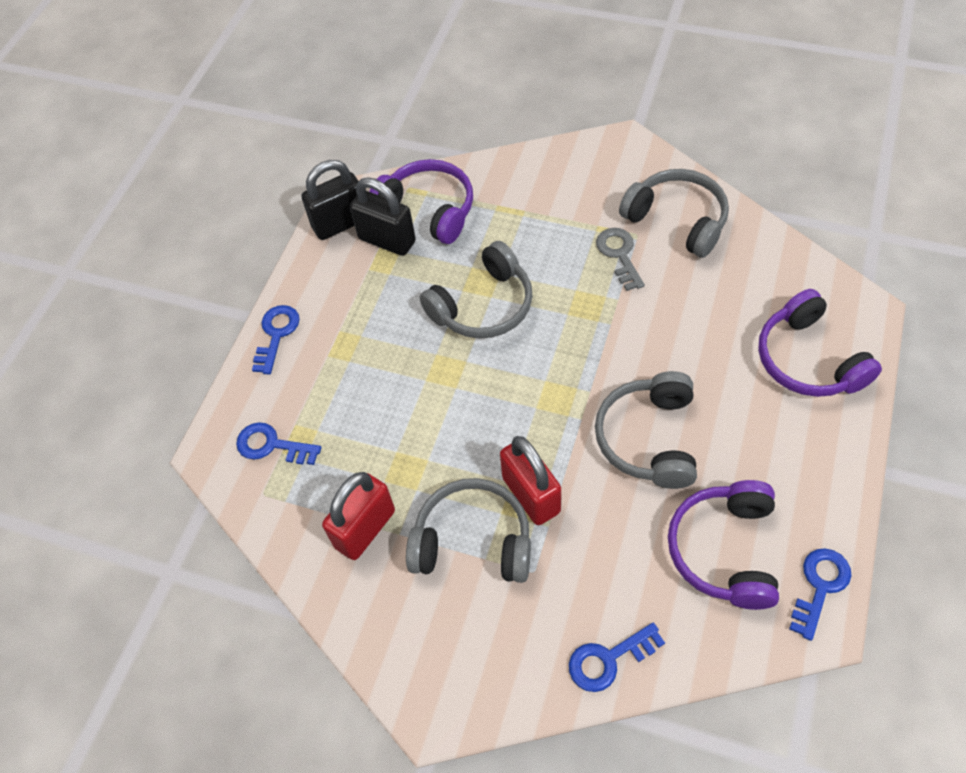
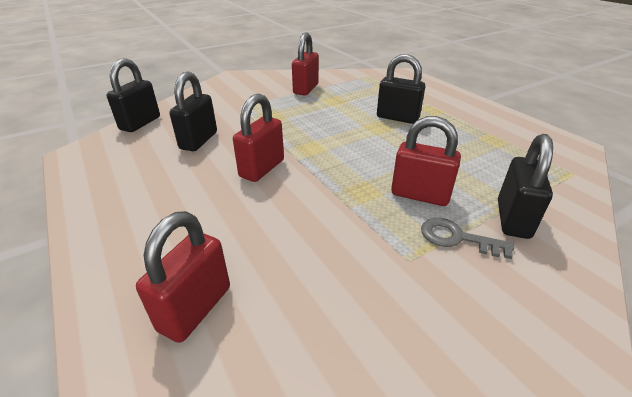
black padlock: [301,160,359,240] [350,177,416,256] = 2 -> [107,58,160,132] [169,72,217,151] [377,54,425,124] [498,134,553,239] = 4
blue key: [236,422,322,465] [252,305,300,374] [569,623,665,692] [789,548,851,641] = 4 -> none = 0
grey headphones: [406,478,531,583] [420,241,533,339] [595,371,697,489] [619,169,729,258] = 4 -> none = 0
purple headphones: [370,159,473,244] [668,480,779,610] [758,289,882,397] = 3 -> none = 0
red padlock: [322,472,395,560] [500,436,561,525] = 2 -> [136,211,230,343] [233,93,284,182] [292,33,319,95] [391,116,461,206] = 4

